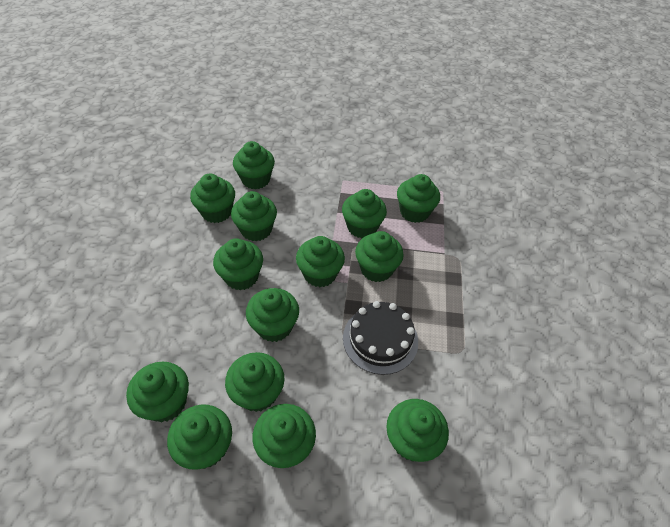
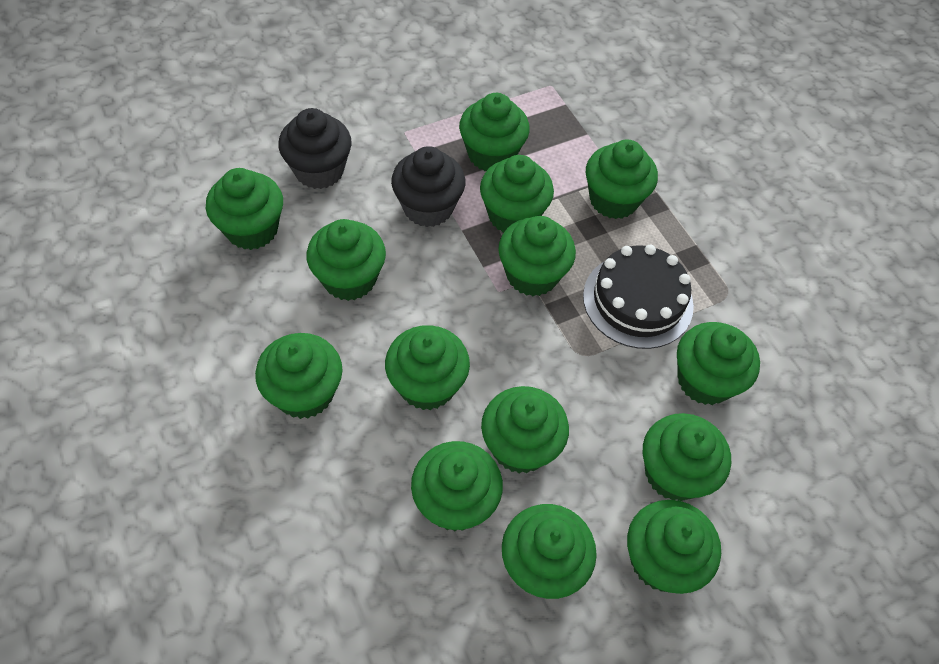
black cupcake: none = 0 -> [278,108,352,189] [391,146,465,227] = 2

